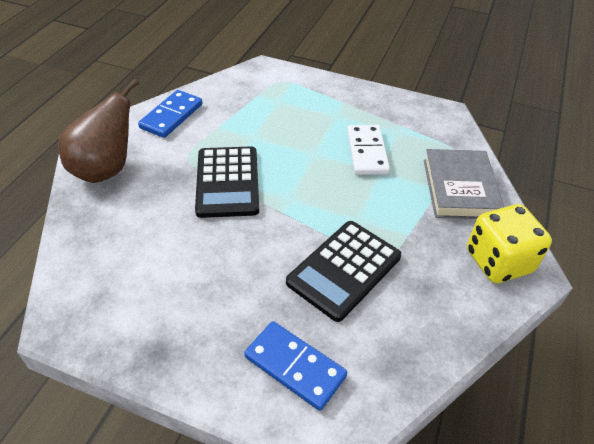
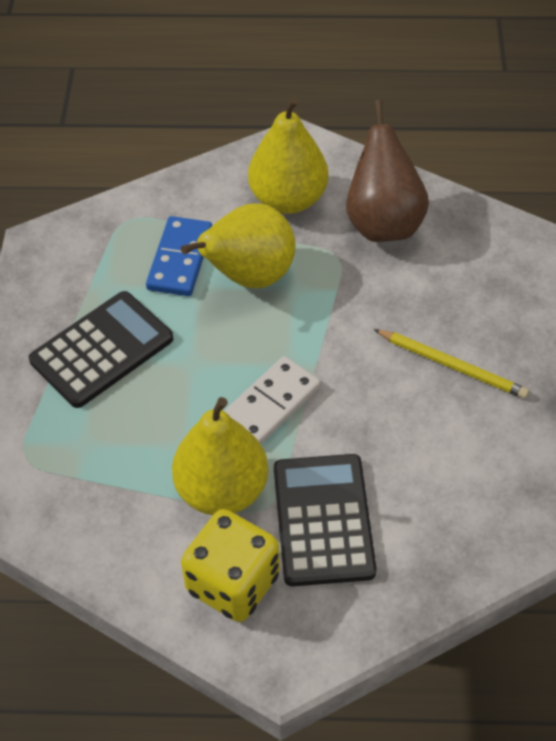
blue domino: [138,90,202,138] [244,321,347,411] = 2 -> [146,216,212,296] = 1
grey book: [424,149,504,219] = 1 -> none = 0
yellow pear: none = 0 -> [172,397,268,515] [181,203,296,288] [248,97,329,214] = 3
yellow pencil: none = 0 -> [374,329,529,399] = 1

